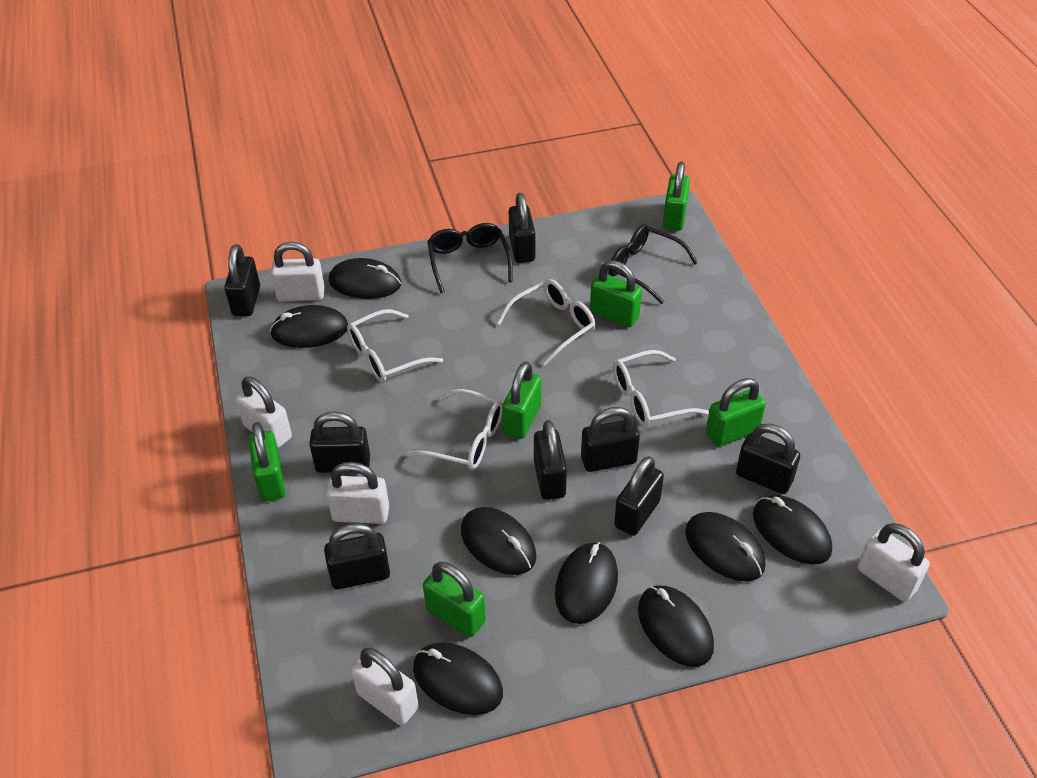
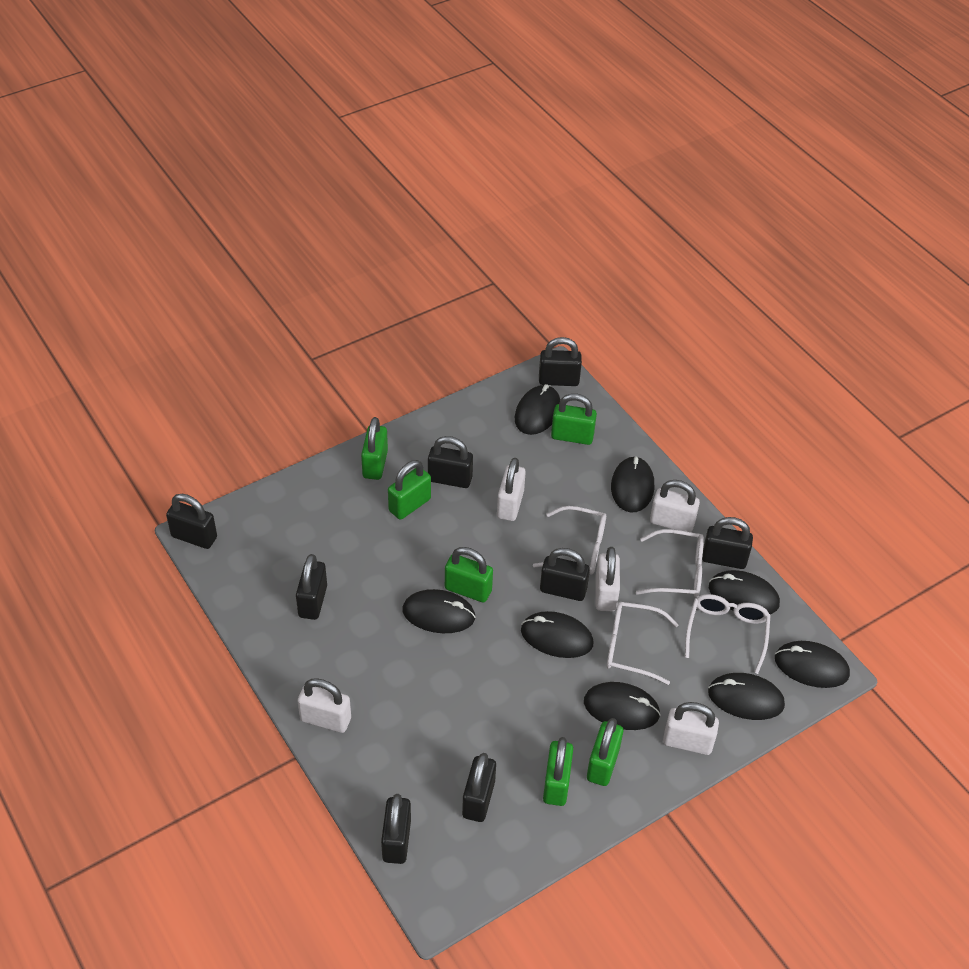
black glasses: [427,223,513,294] [609,224,698,304] = 2 -> none = 0

